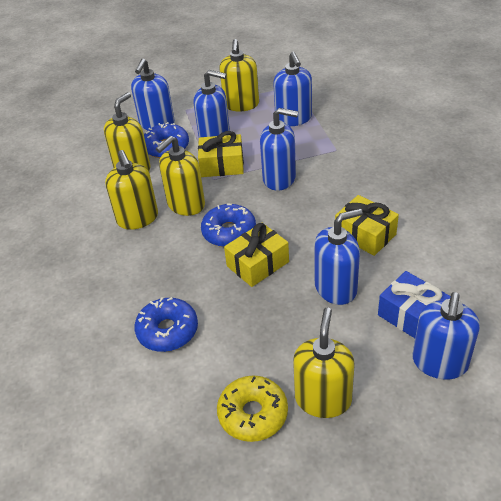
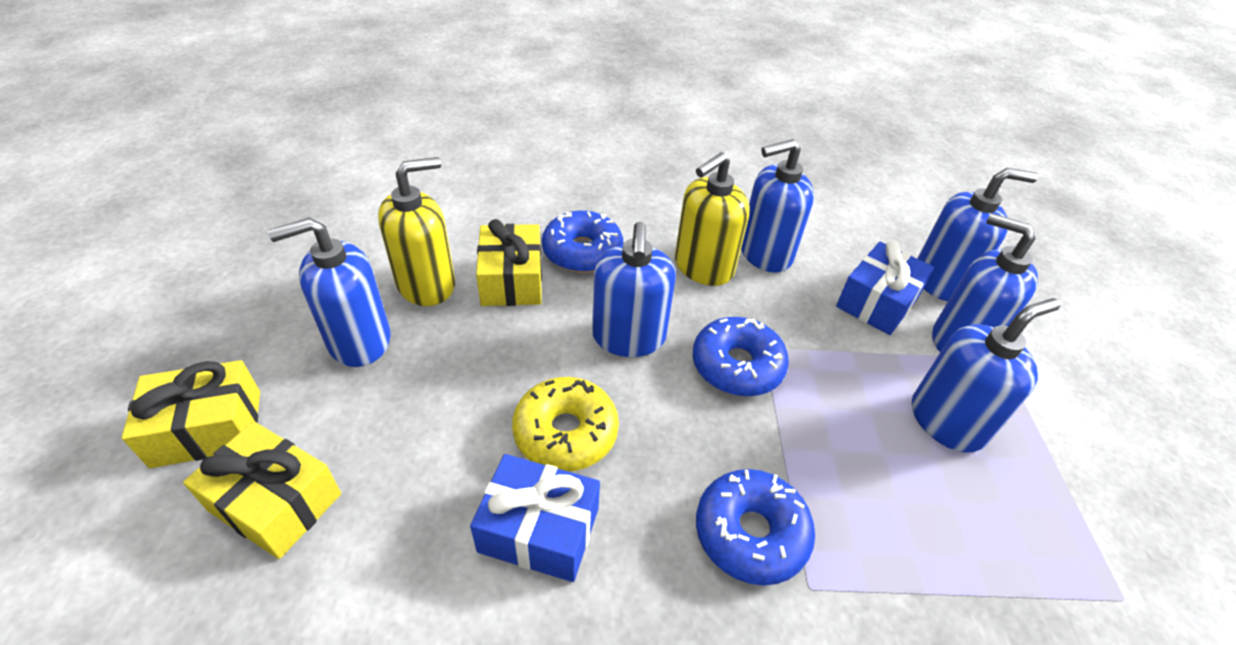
blue gift: [378,271,451,338] = 1 -> [470,454,600,582] [836,241,935,335] = 2
yellow soap dispenser: [104,92,151,171] [105,150,158,230] [156,136,205,216] [219,39,259,112] [293,307,355,418] = 5 -> [378,157,455,306] [675,152,750,286] = 2

